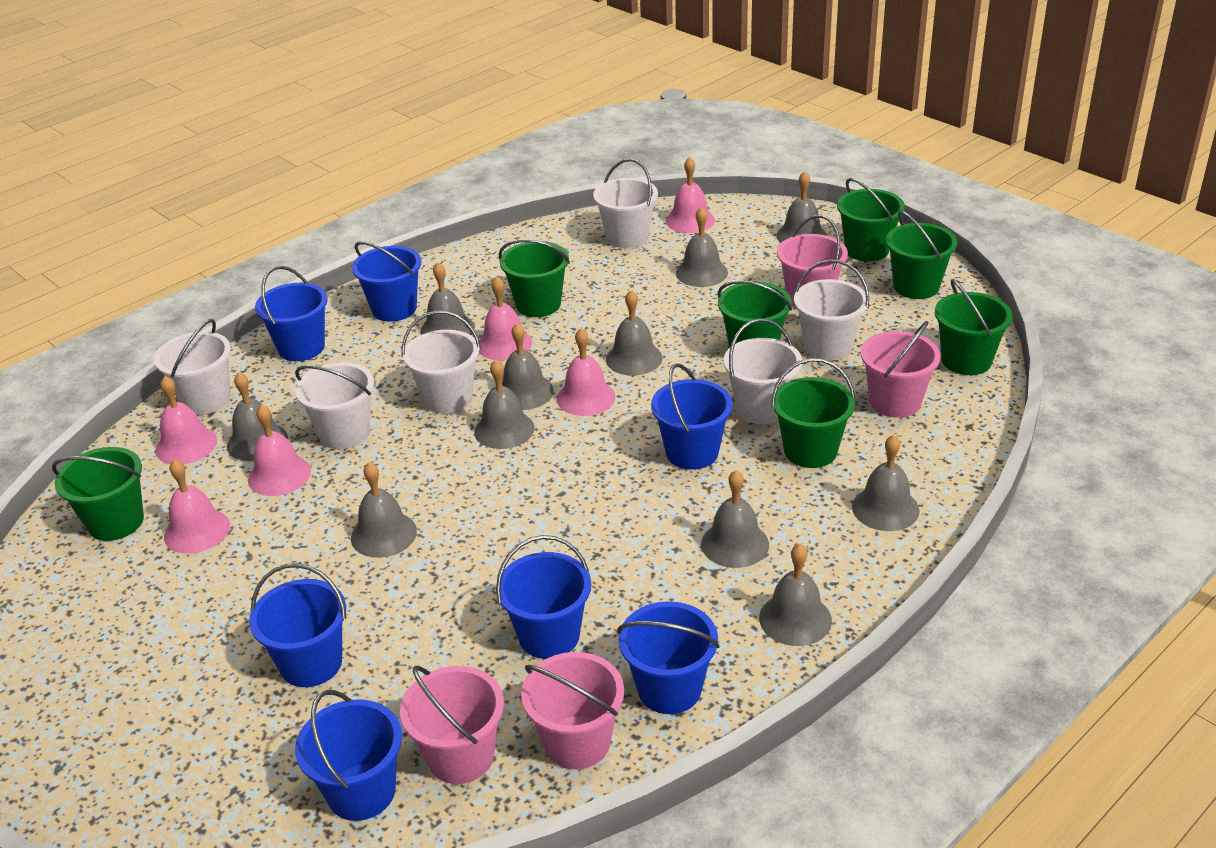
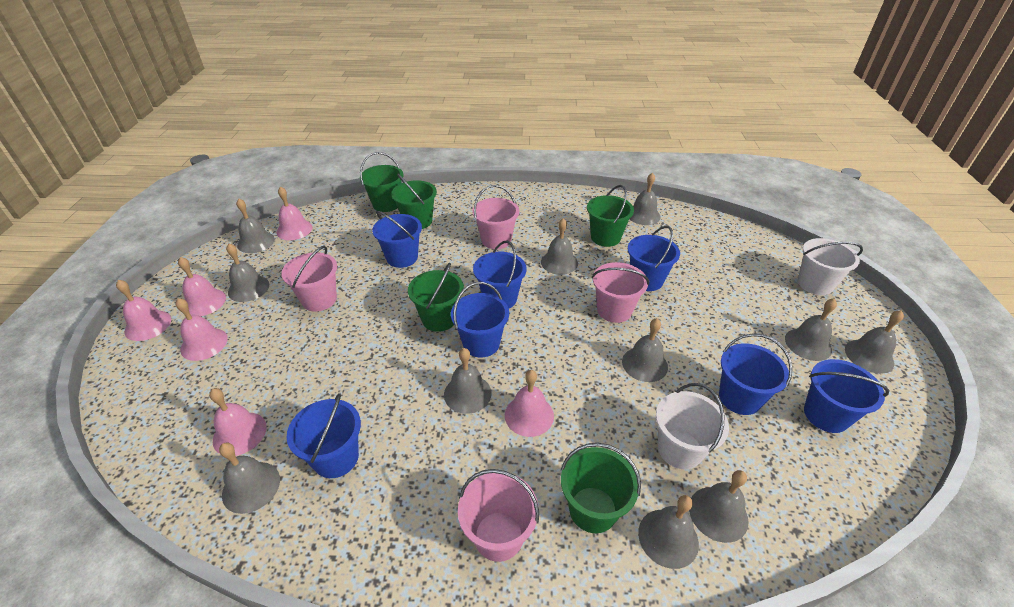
green bucket: [52,447,144,541] [499,239,570,317] [718,280,792,348] [771,358,855,468] [837,178,905,262] [886,211,957,299] [935,279,1013,375] = 7 -> [360,152,403,212] [391,174,437,229] [408,262,464,332] [561,443,641,533] [587,185,634,247] = 5
white bucket: [154,319,231,415] [295,362,374,449] [402,311,481,414] [593,159,658,248] [724,319,802,424] [794,260,869,361] = 6 -> [656,383,729,469] [798,238,863,295] = 2

